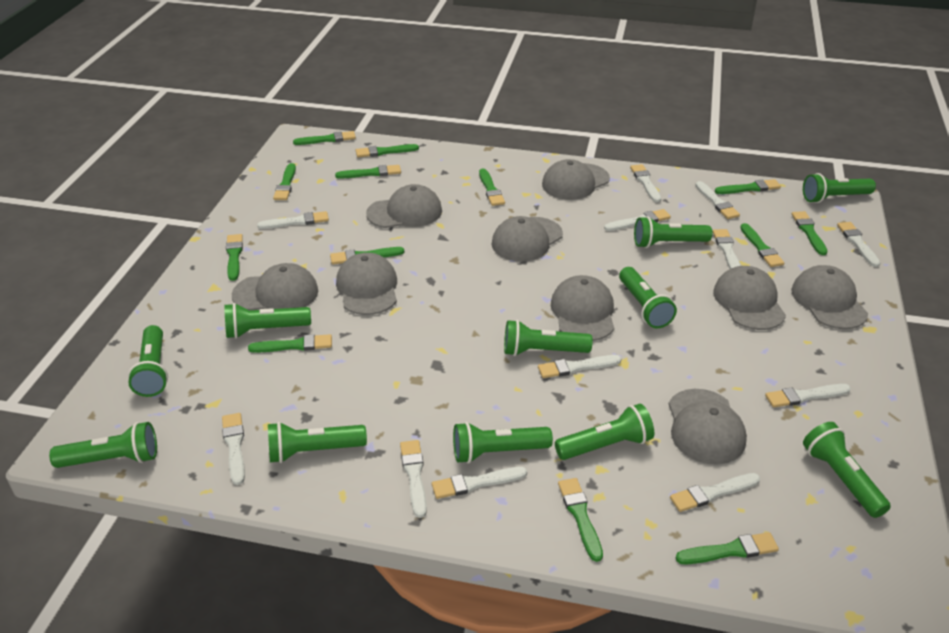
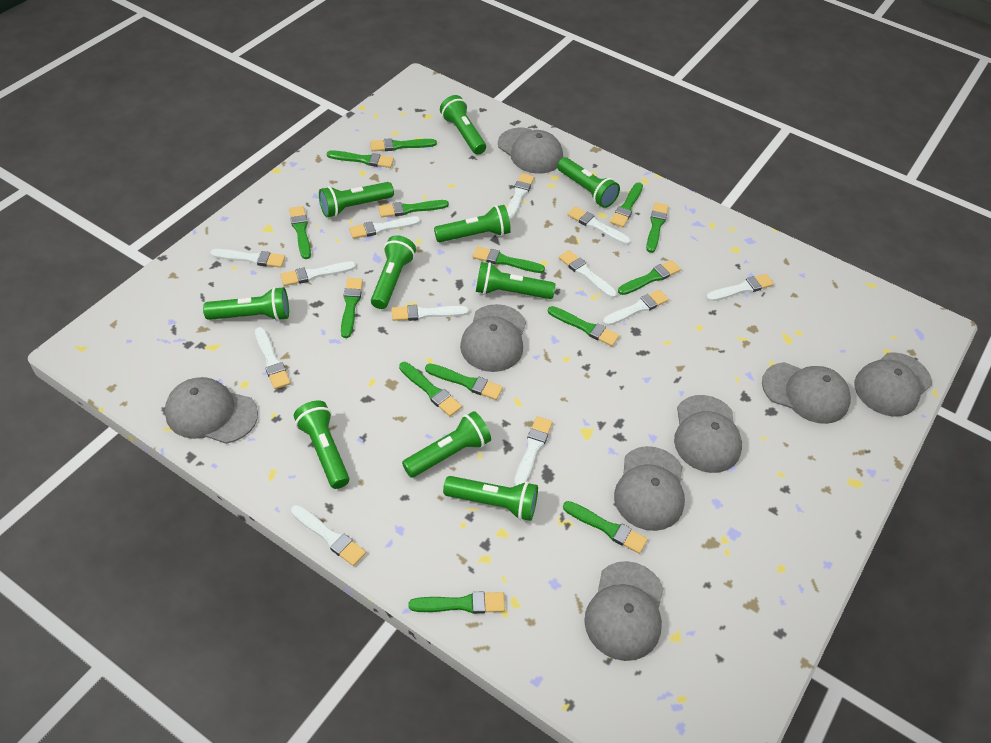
green brush: [226,234,243,281] [248,334,332,353] [273,163,296,200] [293,131,356,145] [330,247,404,265] [335,165,401,179] [356,144,419,157] [479,168,505,206] [558,478,603,562] [676,532,779,564] [715,179,781,194] [740,223,784,267] [792,211,828,255] = 13 -> [289,206,311,259] [327,150,394,168] [341,278,363,338] [370,138,437,151] [378,200,449,217] [399,362,462,416] [408,592,505,614] [425,363,503,400] [473,246,545,273] [548,306,619,346] [563,501,648,554] [610,182,643,227] [618,260,681,295] [646,202,669,253] = 14
green flashlight: [49,422,157,468] [128,325,168,397] [224,303,311,339] [268,422,367,463] [453,422,553,463] [504,320,593,356] [555,404,654,460] [619,267,677,328] [634,216,712,248] [803,173,876,203] [803,422,891,518] = 11 -> [203,287,289,321] [294,401,350,489] [319,182,394,217] [371,235,416,309] [402,411,491,478] [434,205,511,242] [440,95,486,155] [443,476,538,521] [476,262,555,299] [557,157,620,208] = 10
grey cap: [232,263,318,310] [336,253,397,315] [366,184,442,228] [492,216,563,261] [542,159,610,200] [551,275,614,341] [669,389,747,465] [713,266,786,330] [791,265,868,329] = 9 -> [165,377,258,444] [460,304,526,372] [498,128,563,174] [584,561,664,661] [614,446,685,531] [674,395,742,473] [762,362,851,424] [854,352,932,417] = 8

